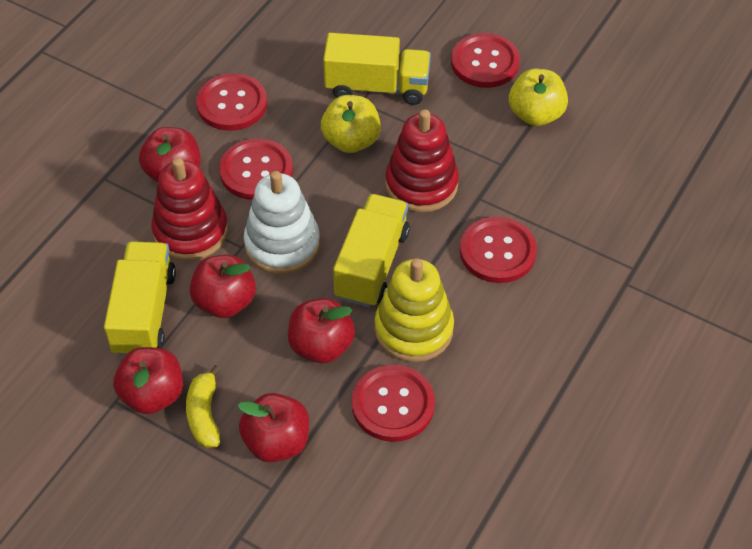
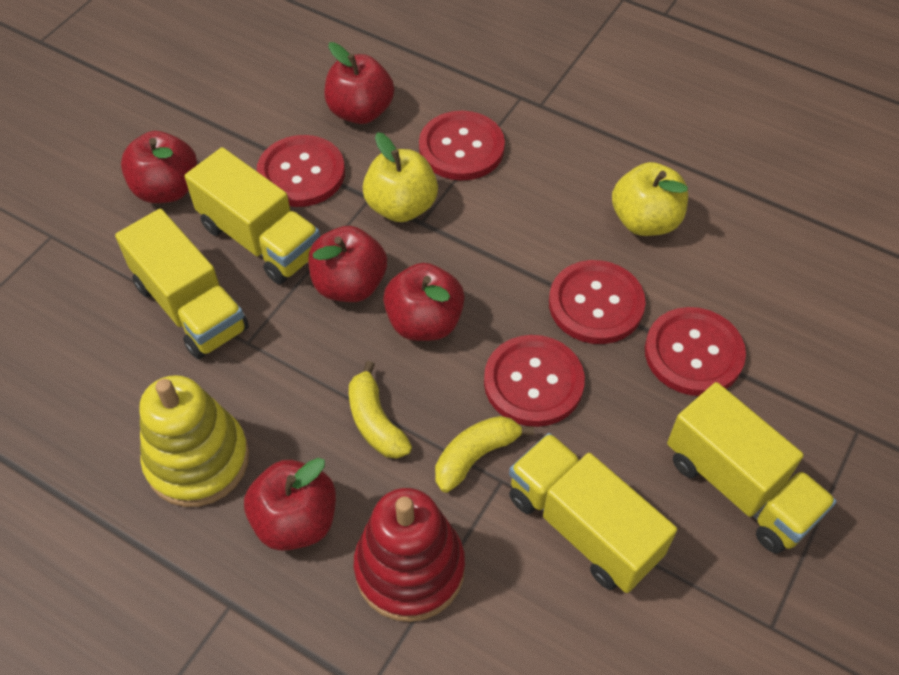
red stacking toy: [151,158,228,261] [385,109,459,212] = 2 -> [354,488,465,622] = 1
white stacking toy: [244,171,320,274] = 1 -> none = 0
yellow banana: [186,365,221,448] = 1 -> [349,361,412,459] [435,416,534,492] = 2
yellow truck: [104,241,176,356] [323,33,431,105] [333,194,410,307] = 3 -> [115,209,249,359] [185,147,320,284] [509,433,677,593] [667,382,837,554] = 4

